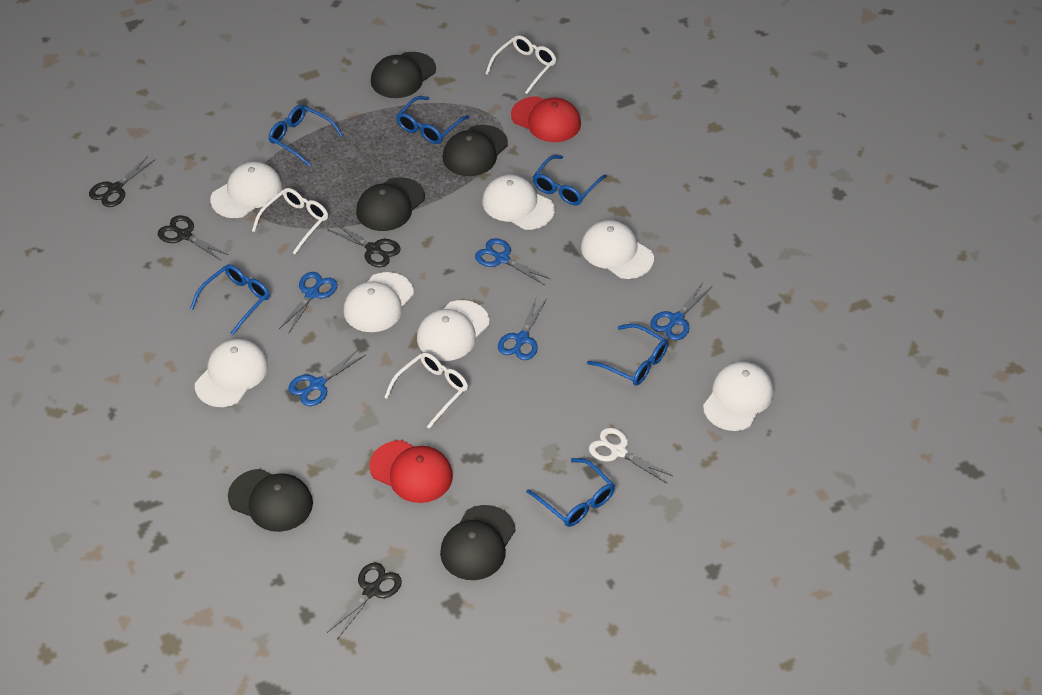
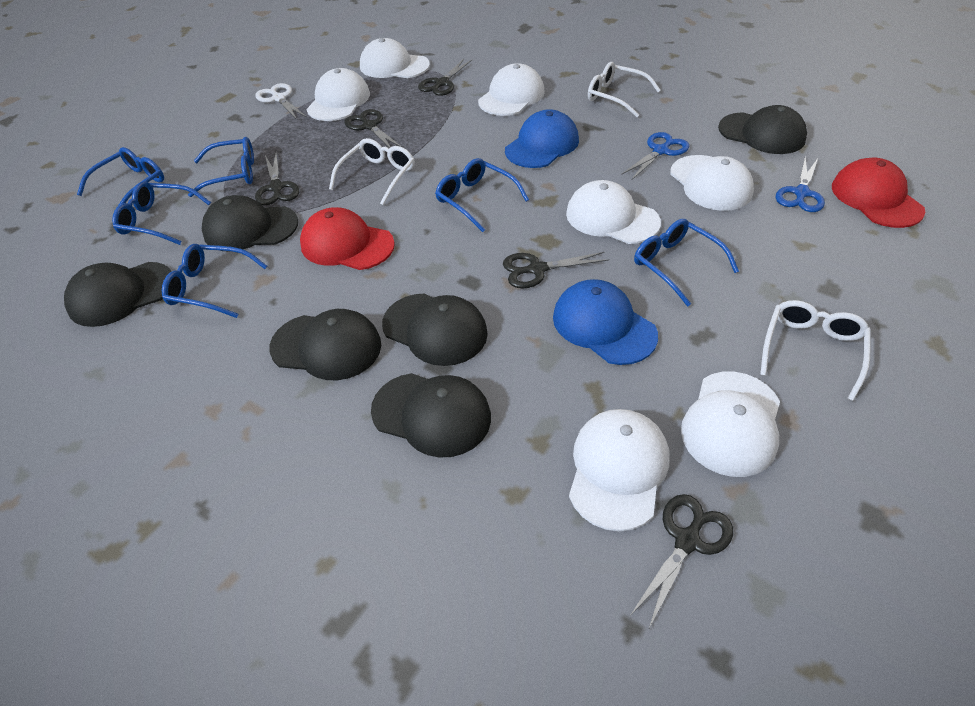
black cap: [228,469,313,532] [356,177,425,231] [371,52,436,98] [440,505,516,580] [443,125,508,176] = 5 -> [64,262,172,327] [202,195,298,252] [270,309,381,380] [371,373,491,457] [382,293,488,366] [718,105,807,154] = 6
black scissors: [89,156,156,207] [158,215,229,261] [327,222,401,267] [327,562,402,640] = 4 -> [255,152,299,205] [344,109,402,148] [418,59,472,96] [503,252,609,288] [630,494,733,630] = 5
blue cap: none = 0 -> [505,109,579,168] [553,279,658,365] = 2
blue scissors: [279,272,338,334] [288,350,365,406] [475,238,550,285] [498,298,546,360] [650,284,712,340] = 5 -> [621,132,689,180] [776,157,825,212] = 2

